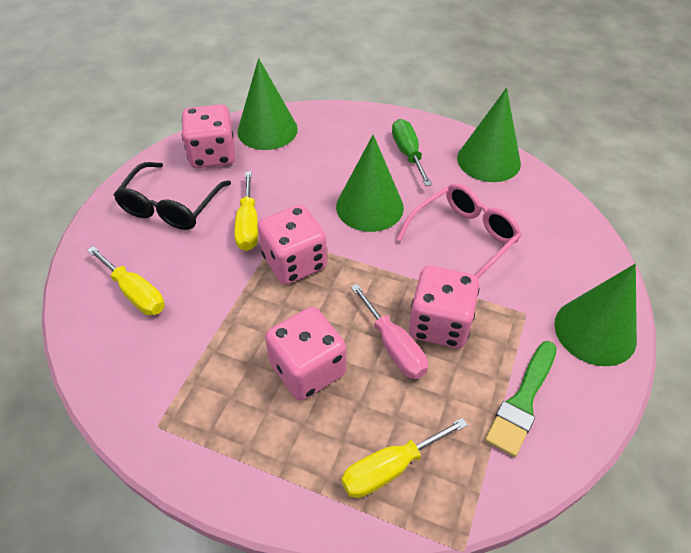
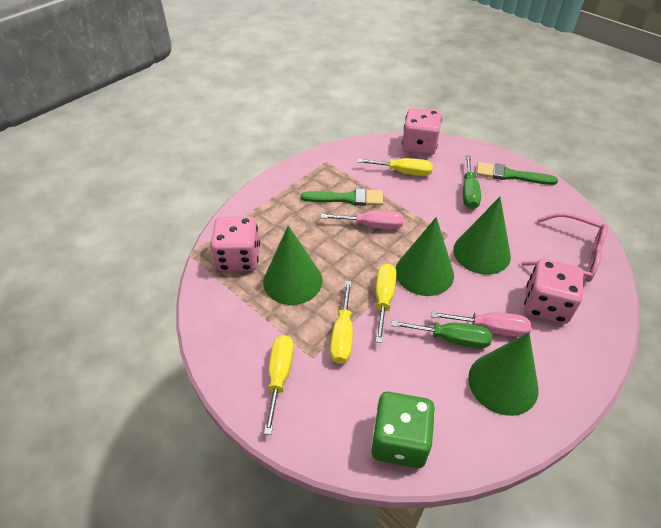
black glasses: [114,162,231,230] = 1 -> none = 0
green brush: [485,341,557,457] = 1 -> [301,188,383,206] [476,162,558,185] = 2
green dice: none = 0 -> [371,392,435,468] = 1
green screwdriver: [392,119,432,186] = 1 -> [391,320,492,349] [463,155,481,209] = 2
pink dice: [182,104,235,168] [257,205,327,285] [265,307,346,401] [409,266,480,348] = 4 -> [210,217,260,271] [402,108,442,155] [524,259,584,324] = 3
pink screwdriver: [351,284,428,379] = 1 -> [320,211,403,230] [431,311,531,337] = 2
yellow screwdriver: [87,246,165,315] [235,171,258,251] [341,418,468,498] = 3 -> [264,335,294,435] [330,281,353,364] [358,158,433,176] [376,263,396,343] = 4

